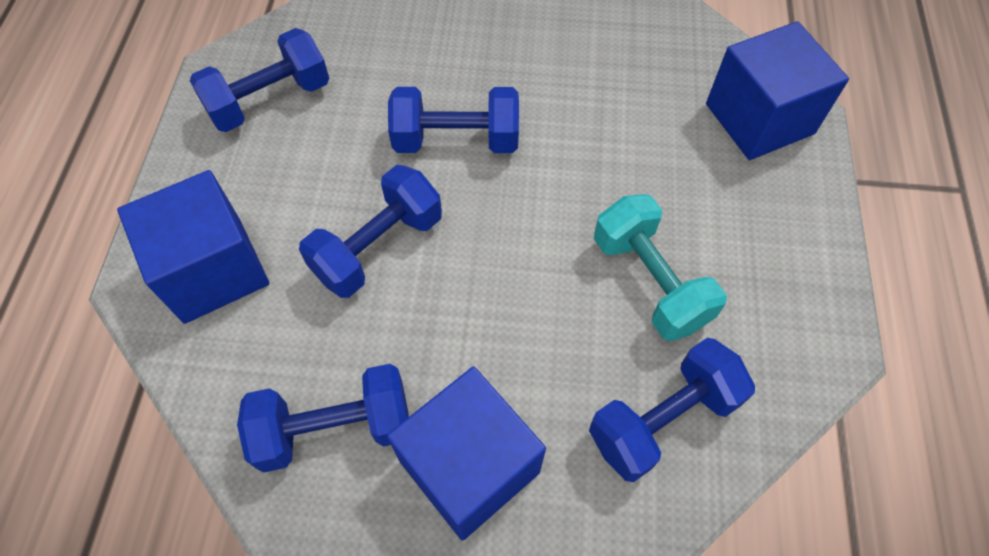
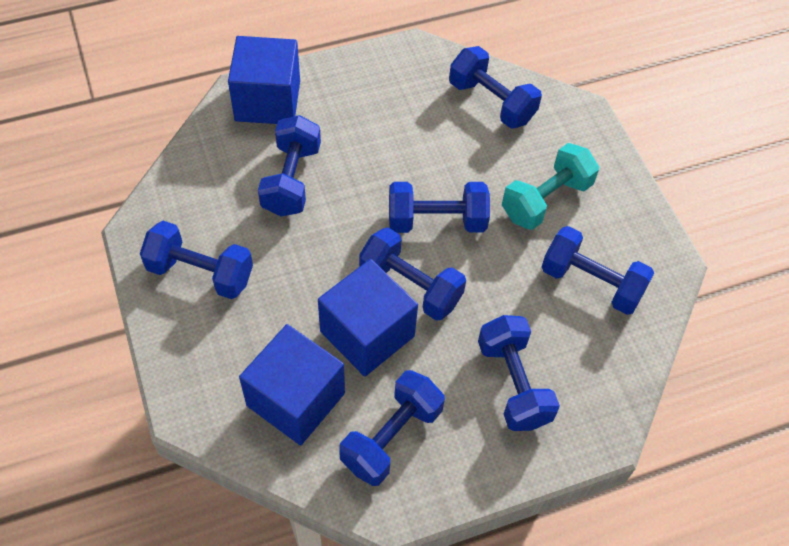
blue dumbbell: [189,28,329,132] [237,364,409,473] [299,165,442,298] [388,87,519,153] [589,338,755,482] = 5 -> [140,221,253,299] [258,115,321,216] [339,370,445,486] [359,227,466,321] [389,182,490,233] [449,46,542,129] [478,315,560,431] [542,226,654,315] = 8

